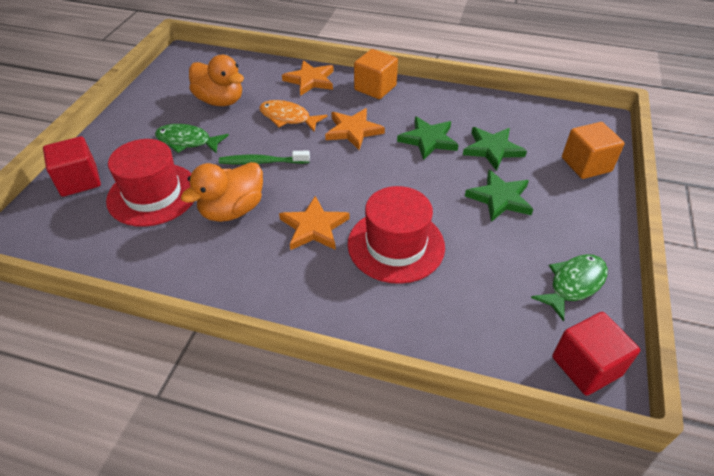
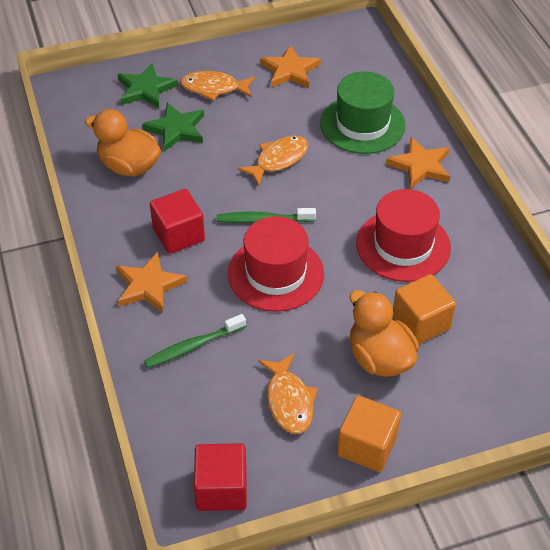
green fish: [155,124,229,153] [531,254,608,322] = 2 -> none = 0
green hat: none = 0 -> [320,71,406,154] = 1
green star: [397,116,458,160] [463,127,527,171] [465,170,533,222] = 3 -> [117,63,178,108] [142,103,204,152] = 2
green toothbrush: [219,151,310,164] = 1 -> [144,314,246,368] [216,208,316,223] = 2
orange fish: [259,100,328,131] = 1 -> [180,71,255,101] [237,135,308,186] [258,353,318,434] = 3

